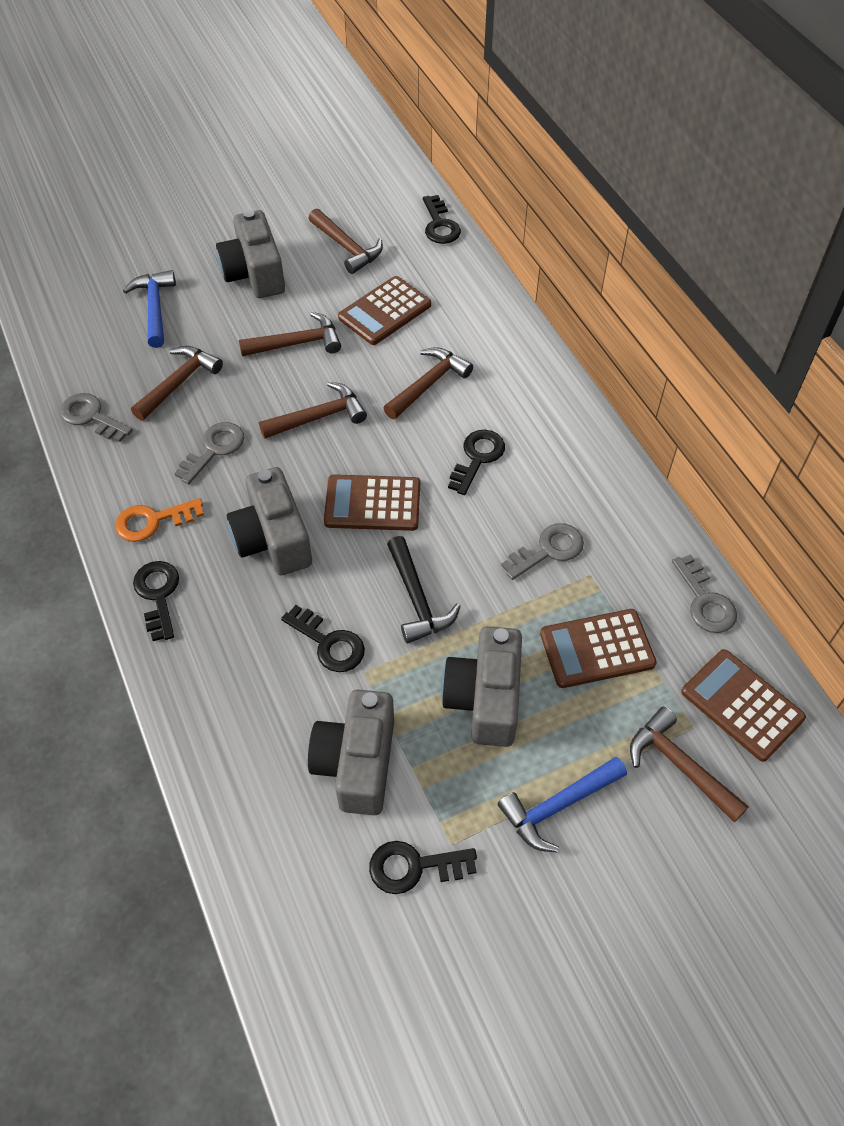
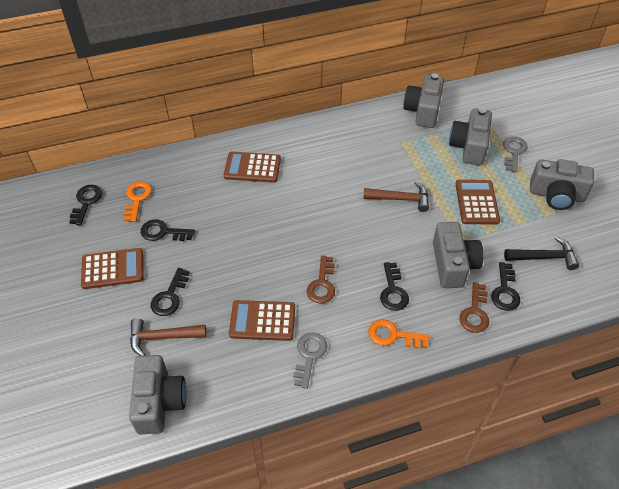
blue hammer: [123,270,176,348] [498,756,627,852] = 2 -> none = 0
brown hammer: [131,346,223,421] [239,312,341,356] [259,382,367,439] [308,209,383,274] [384,347,473,419] [630,707,749,823] = 6 -> [130,318,206,356] [364,181,429,212] = 2
brown key: none = 0 -> [307,256,335,304] [459,282,489,333] = 2
grey camera: [216,209,285,298] [227,467,312,575] [308,690,394,815] [441,626,522,747] = 4 -> [129,355,187,434] [403,73,444,128] [433,222,484,288] [449,108,492,166] [530,159,594,210] = 5
grey key: [60,393,133,442] [174,422,244,484] [501,523,584,580] [672,554,737,633] = 4 -> [293,333,327,389] [503,137,527,173] = 2
orange key: [115,498,204,542] = 1 -> [124,181,152,222] [368,319,429,348] = 2

